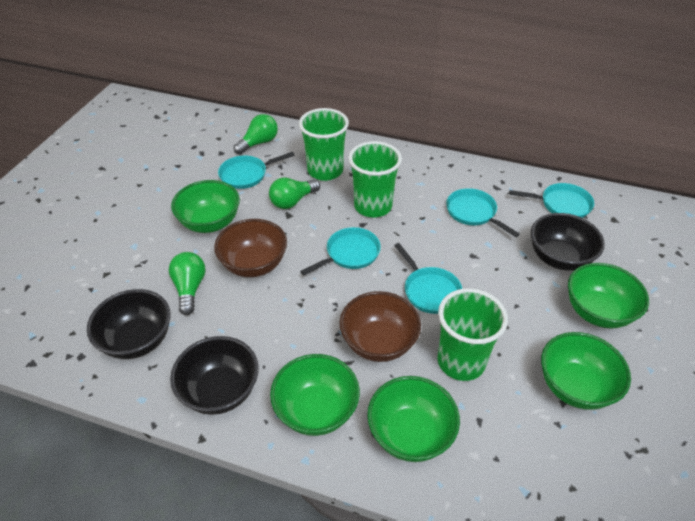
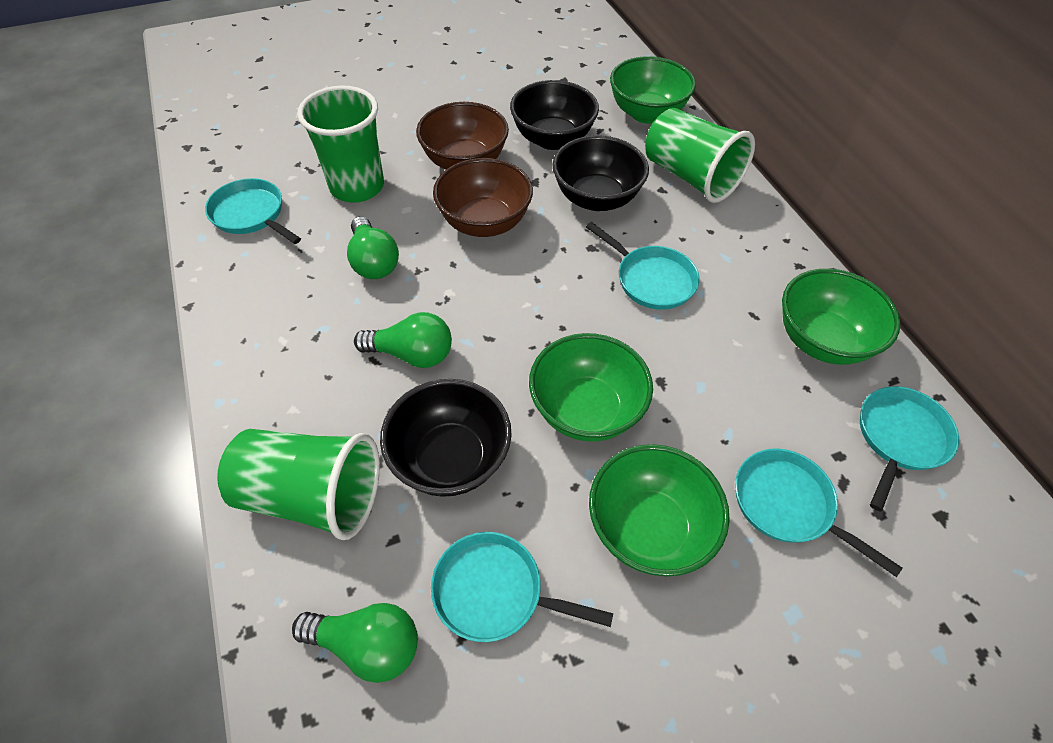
green bowl: [171,180,240,233] [270,354,360,436] [367,376,460,462] [541,332,631,410] [568,263,649,329] = 5 -> [529,333,653,442] [589,444,730,577] [610,56,696,124] [782,269,900,365] = 4

